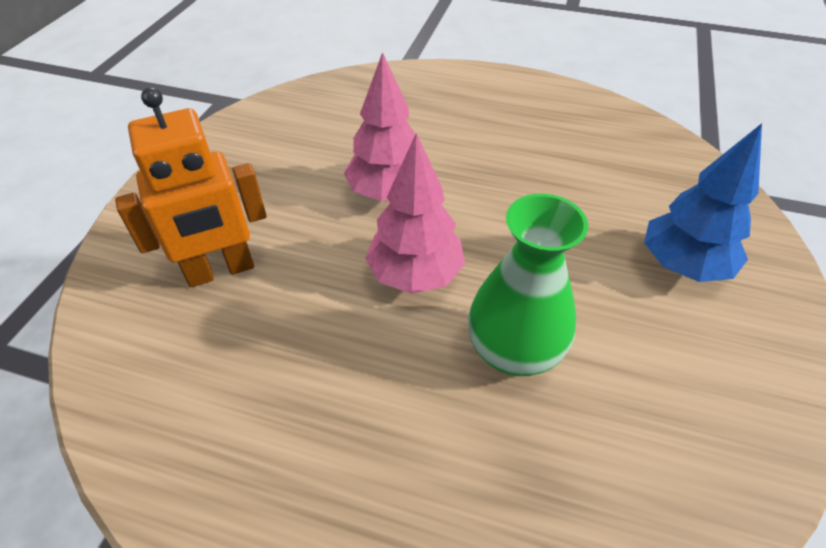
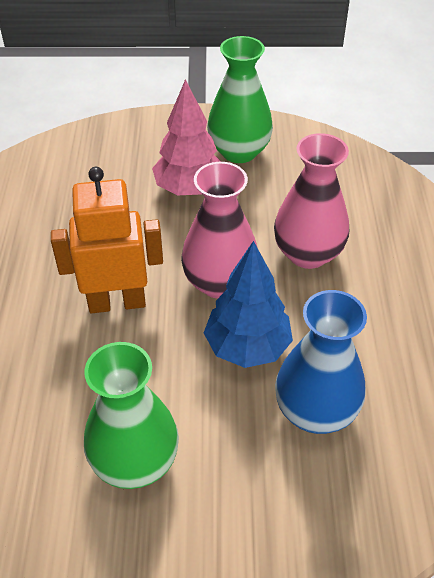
blue vase: none = 0 -> [275,290,367,434] = 1
green vase: [468,194,588,376] = 1 -> [84,342,179,489] [207,36,273,163] = 2
pink tree: [344,52,415,201] [365,133,465,294] = 2 -> [152,79,221,196] = 1
pink vase: none = 0 -> [181,162,257,299] [274,133,349,269] = 2

